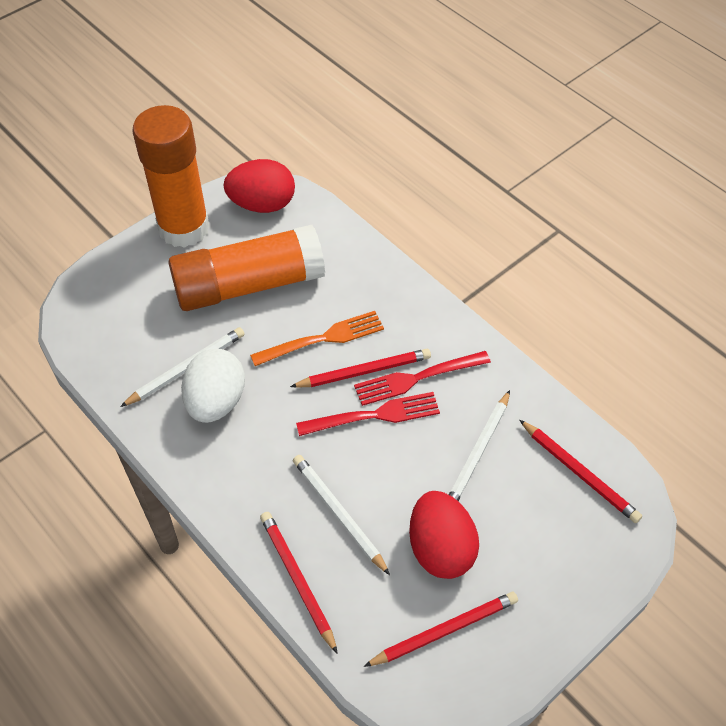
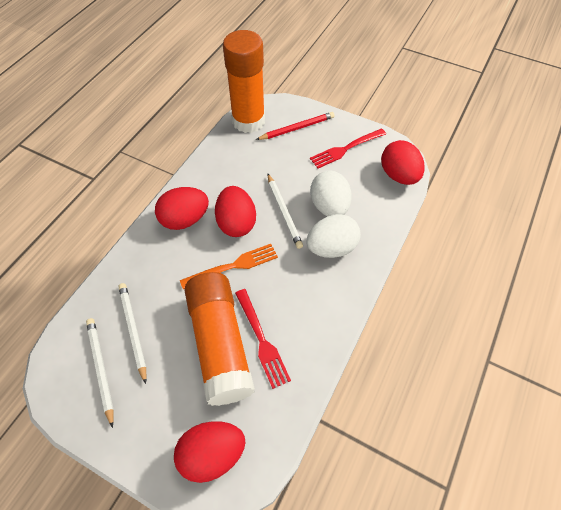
red egg: [223,159,295,213] [409,491,479,579] = 2 -> [155,187,209,230] [174,421,246,483] [215,186,256,237] [381,140,425,185] = 4
red pencil: [260,512,338,654] [290,349,431,388] [364,592,518,667] [520,420,642,523] = 4 -> [256,112,335,140] = 1
white egg: [181,349,245,423] = 1 -> [306,214,361,258] [310,171,352,216] = 2

